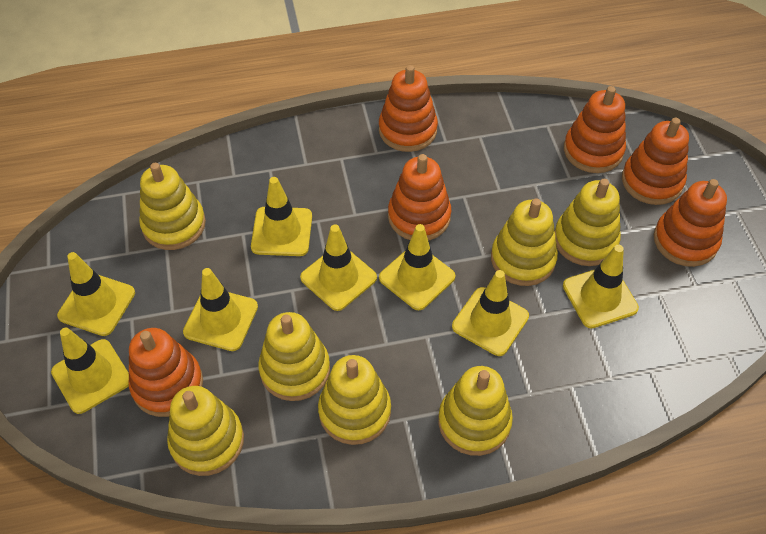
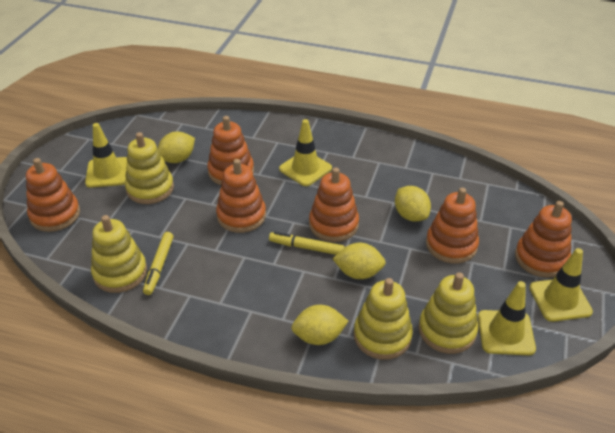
yellow lemon: none = 0 -> [158,132,195,163] [291,305,348,345] [333,243,386,279] [395,186,431,221] = 4
yellow marker: none = 0 -> [143,232,174,295] [269,232,345,255] = 2
yellow stacking toy: [139,163,206,250] [167,386,244,476] [258,312,330,401] [318,355,391,445] [438,366,513,456] [491,198,558,286] [555,179,621,266] = 7 -> [91,215,147,293] [125,132,174,204] [354,278,413,360] [419,272,478,354] = 4
yellow traffic cone: [51,328,129,414] [57,252,135,336] [183,268,258,351] [251,177,312,256] [300,225,377,311] [379,224,455,310] [452,270,529,356] [563,245,639,328] = 8 -> [85,123,127,188] [279,119,332,186] [478,281,536,355] [529,248,593,322] = 4

